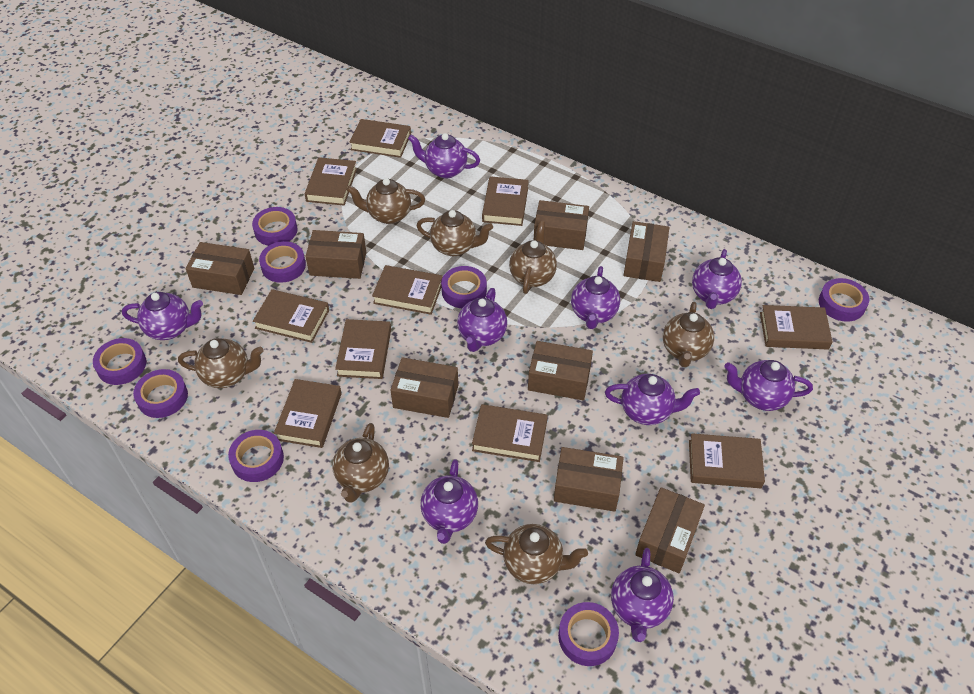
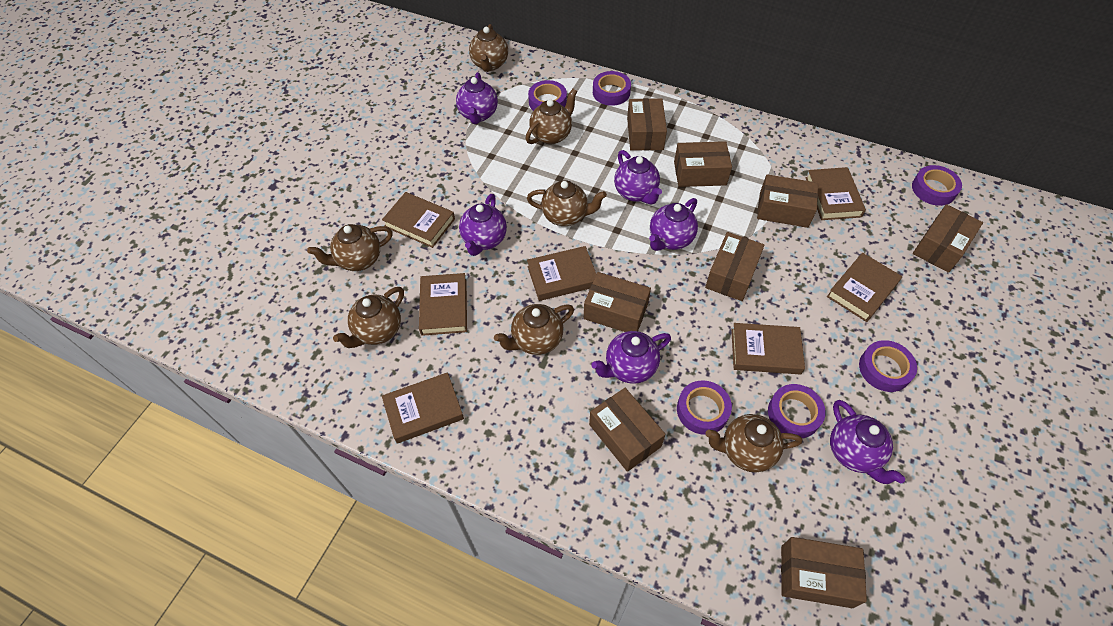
brown book: [253,289,329,343] [274,379,342,448] [305,157,357,206] [335,319,391,379] [349,119,411,158] [372,265,443,315] [472,404,548,462] [482,176,529,226] [689,433,765,488] [760,305,833,350] = 10 -> [382,192,455,248] [382,372,464,444] [419,273,467,336] [527,246,596,301] [731,323,805,375] [805,167,866,220] [827,253,902,322] = 7
purple tape: [93,338,146,385] [133,369,188,418] [228,430,284,482] [252,207,297,246] [259,241,306,283] [441,266,487,308] [558,602,619,666] [819,278,870,322] = 8 -> [528,80,567,111] [593,71,631,106] [677,380,732,435] [768,384,826,438] [859,340,917,392] [912,165,962,206] = 6
purple teapot: [122,292,203,340] [408,133,480,178] [420,459,478,544] [457,288,507,352] [571,266,620,329] [605,374,700,425] [611,548,674,642] [692,249,742,309] [724,360,813,411] = 9 -> [456,72,498,124] [459,194,507,256] [591,331,671,384] [614,150,662,205] [649,198,698,251] [830,400,905,484] = 6

